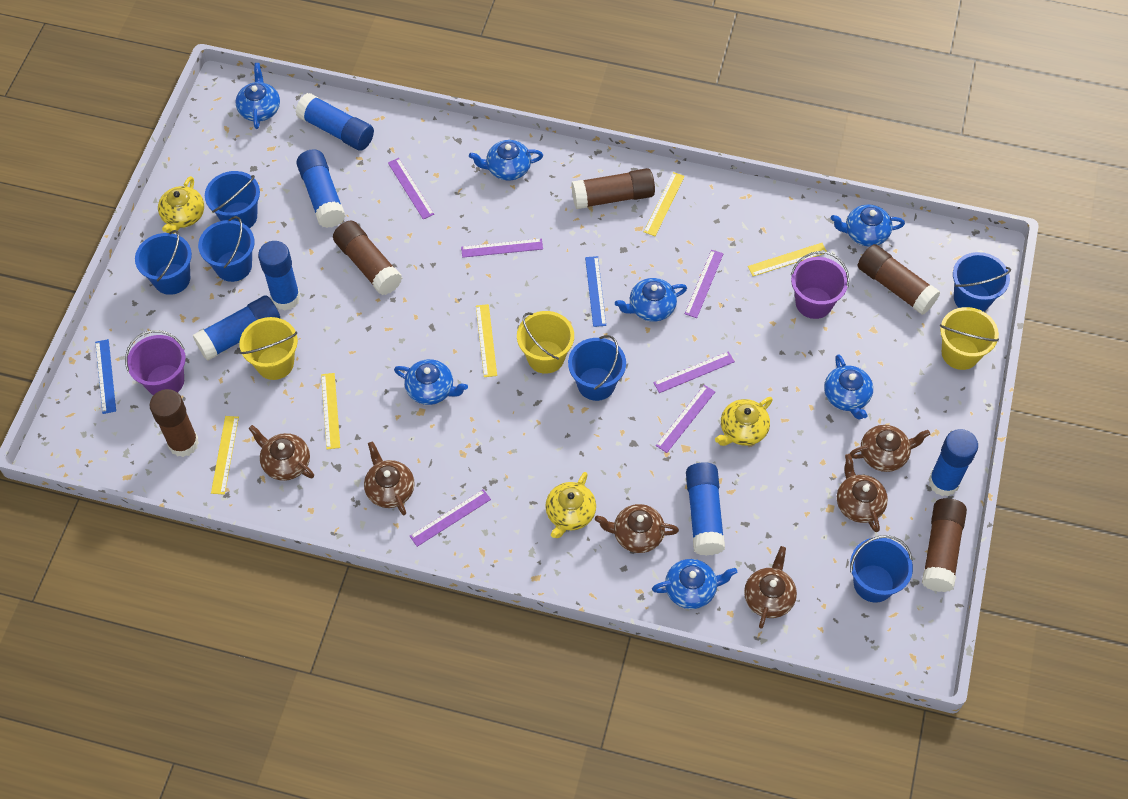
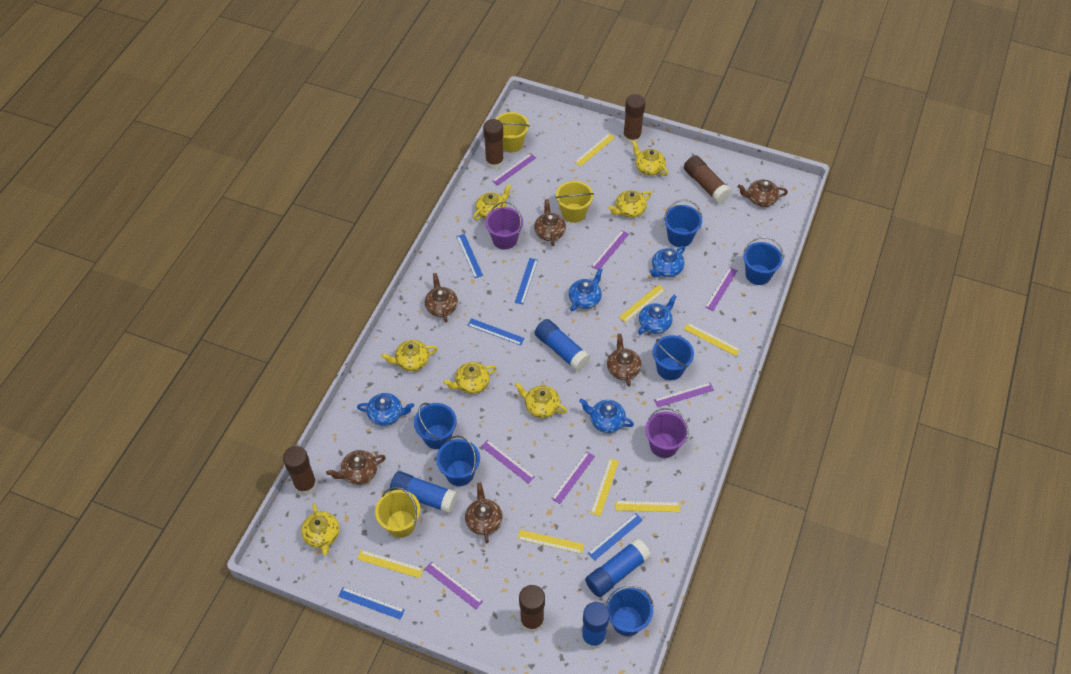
blue glue stick: [193,295,281,361] [258,241,300,311] [295,93,374,151] [296,149,346,228] [686,462,725,556] [928,429,978,496] = 6 -> [390,471,458,513] [535,319,590,371] [581,602,610,649] [585,538,651,597] = 4
blue ruler: [95,339,116,414] [585,256,606,327] = 2 -> [338,587,405,620] [456,234,483,278] [467,318,525,345] [515,258,538,304] [588,513,643,560] = 5
blue teapot: [235,63,280,129] [394,359,468,405] [469,140,543,180] [615,278,687,322] [652,559,737,609] [824,354,873,420] [831,205,905,247] = 7 -> [357,393,414,426] [569,268,602,311] [579,398,634,433] [638,295,677,334] [649,246,685,277] = 5
purple ruler: [388,158,434,219] [410,489,491,547] [461,239,543,258] [653,351,735,393] [656,385,715,453] [685,250,724,318] = 6 -> [425,561,483,609] [481,440,535,484] [492,153,536,186] [552,452,595,504] [591,230,629,270] [654,383,714,407] [705,267,738,311] = 7
yellow ruler: [211,416,239,495] [321,373,340,449] [476,304,497,377] [644,172,685,236] [748,243,827,276] = 5 -> [357,550,423,578] [517,530,584,554] [575,134,615,166] [591,458,619,516] [615,501,681,512] [619,285,665,323] [684,323,740,356] = 7
yellow teapot: [158,176,204,234] [545,472,596,538] [715,397,773,446] = 3 -> [301,503,339,555] [381,340,438,371] [443,362,497,394] [473,184,511,220] [515,383,567,418] [608,190,651,218] [632,141,668,176] = 7

